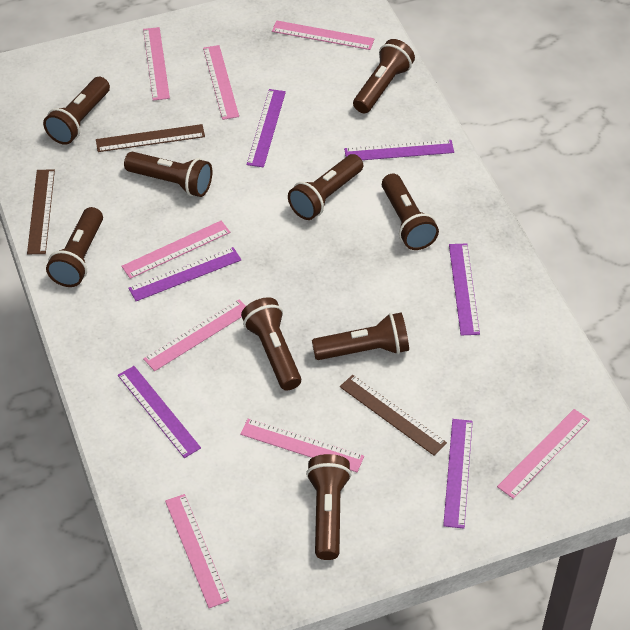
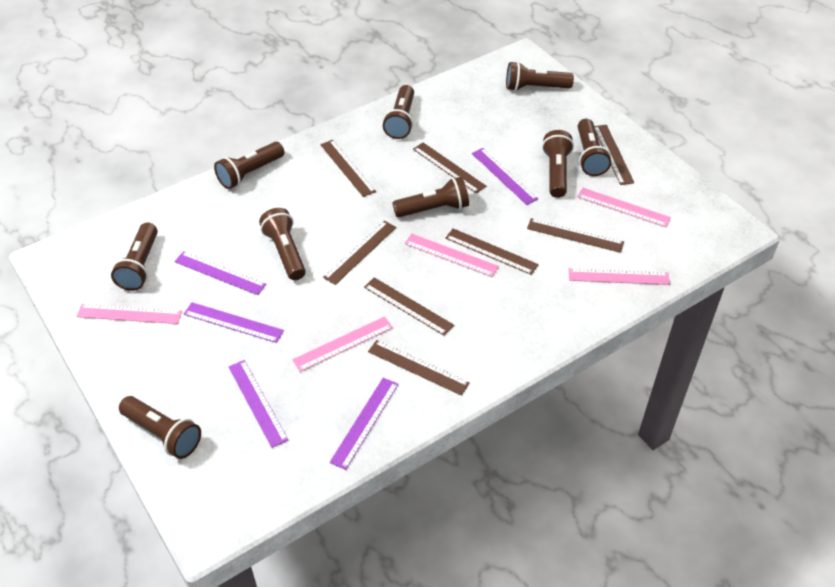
brown ruler: [27,170,55,254] [96,124,205,152] [340,375,447,455] = 3 -> [320,140,376,197] [323,221,396,285] [364,277,454,336] [368,340,470,396] [413,143,486,193] [445,228,539,275] [527,218,624,253] [594,125,634,185] = 8
pink ruler: [121,220,230,279] [143,27,170,101] [143,300,246,371] [165,494,229,608] [203,45,239,120] [240,419,364,472] [272,20,374,50] [497,409,590,499] = 8 -> [77,304,182,324] [292,316,393,372] [404,234,499,277] [569,268,670,285] [577,188,671,227] = 5
purple ruler: [118,366,201,458] [128,247,241,301] [247,89,286,168] [344,140,454,160] [443,419,473,529] [449,243,480,335] = 6 -> [174,251,266,295] [184,302,284,343] [229,360,288,448] [330,378,399,470] [472,148,538,205] = 5

